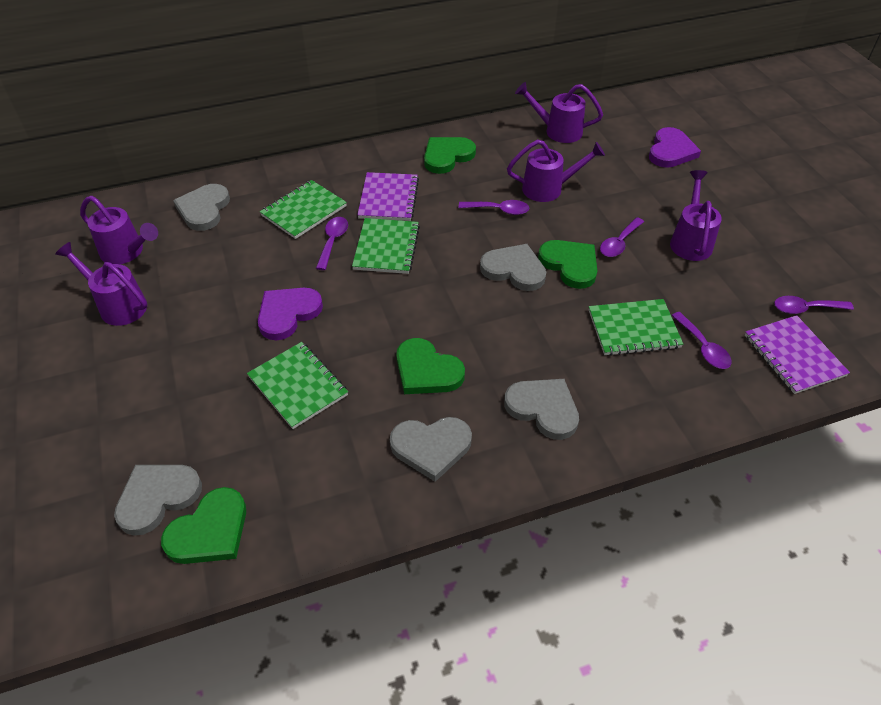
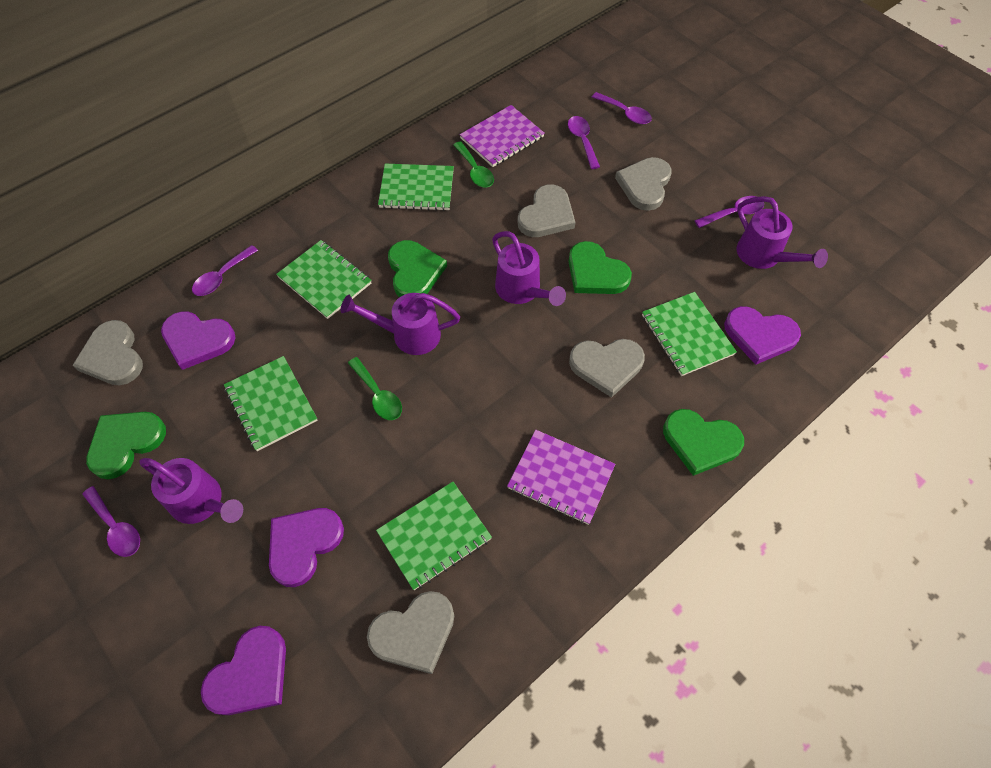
green notebook: [247,342,348,429] [260,180,347,239] [352,218,420,274] [589,299,683,356] = 4 -> [224,356,318,451] [276,240,372,319] [376,482,492,590] [378,164,454,211] [642,292,737,376] = 5
green spoon: none = 0 -> [348,357,402,420] [453,141,494,188] = 2
purple heart: [258,288,323,340] [649,127,701,168] = 2 -> [161,311,236,370] [201,626,286,715] [269,508,344,587] [724,306,801,365] = 4
purple watering can: [55,242,147,326] [80,196,158,264] [507,140,605,202] [515,82,603,143] [670,170,722,261] = 5 -> [139,458,243,524] [340,293,460,355] [492,231,566,306] [737,196,828,269] = 4

